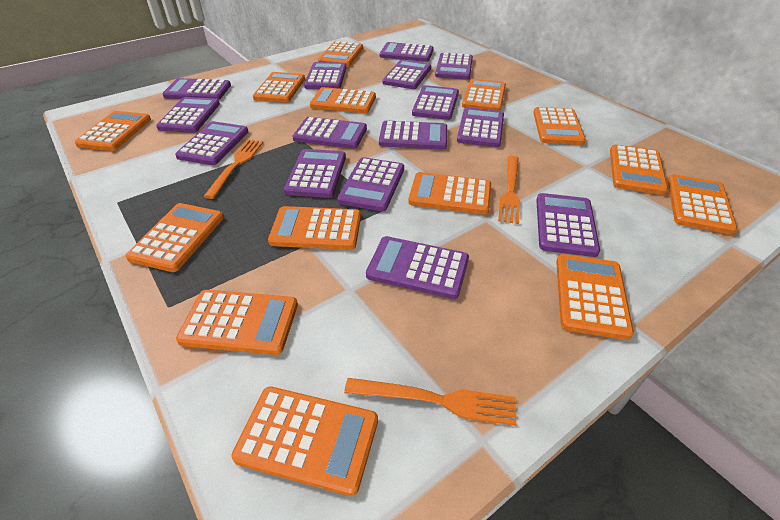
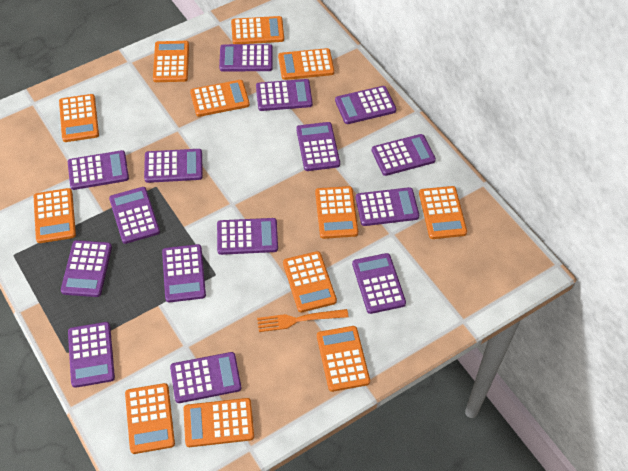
orange calculator: [75,111,151,151] [126,203,224,272] [176,290,298,355] [231,386,378,496] [253,72,305,103] [268,206,361,250] [310,87,376,113] [318,41,363,67] [408,172,491,215] [462,79,506,111] [533,107,586,145] [556,254,634,340] [610,145,668,195] [668,174,737,235] = 14 -> [34,188,76,243] [59,94,99,142] [125,383,175,454] [153,41,189,82] [183,398,254,447] [190,80,250,117] [231,16,284,44] [278,48,334,80] [283,251,337,313] [315,186,358,239] [317,326,370,392] [419,186,467,239] = 12
orange fork: [203,140,263,199] [344,378,517,426] [498,156,520,224] = 3 -> [257,309,349,332] = 1

